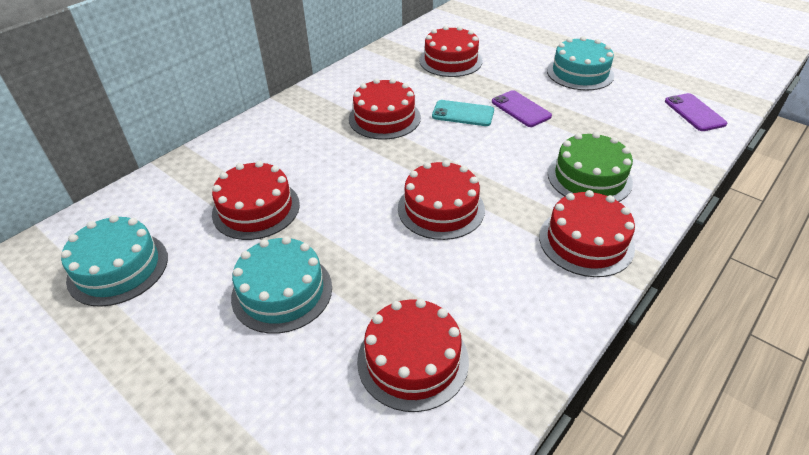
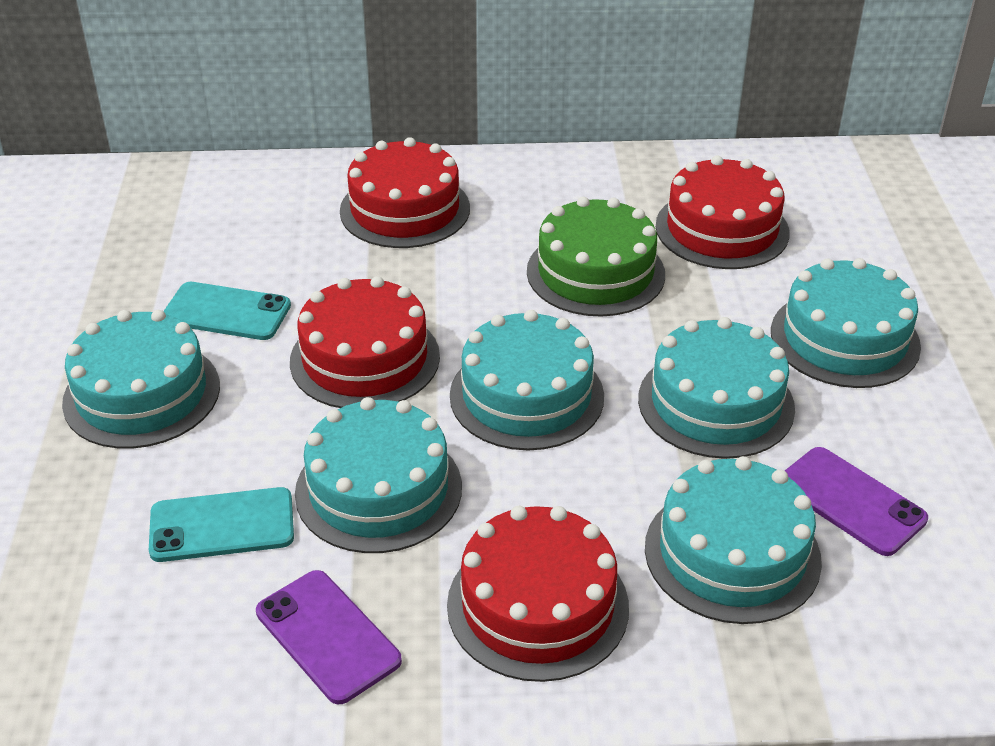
red cake: [212,161,300,240] [349,78,421,140] [357,299,469,412] [398,160,485,240] [420,26,483,77] [539,190,635,277] = 6 -> [290,276,440,408] [340,137,470,248] [447,506,629,682] [656,156,790,269] = 4
turquoise cake: [61,215,168,307] [231,236,332,334] [547,36,614,90] = 3 -> [62,310,220,449] [295,397,462,553] [450,310,604,450] [638,317,795,459] [645,456,822,624] [771,258,921,388] = 6
turquoise phone: [432,100,494,126] = 1 -> [149,487,294,562] [163,282,291,340] = 2

